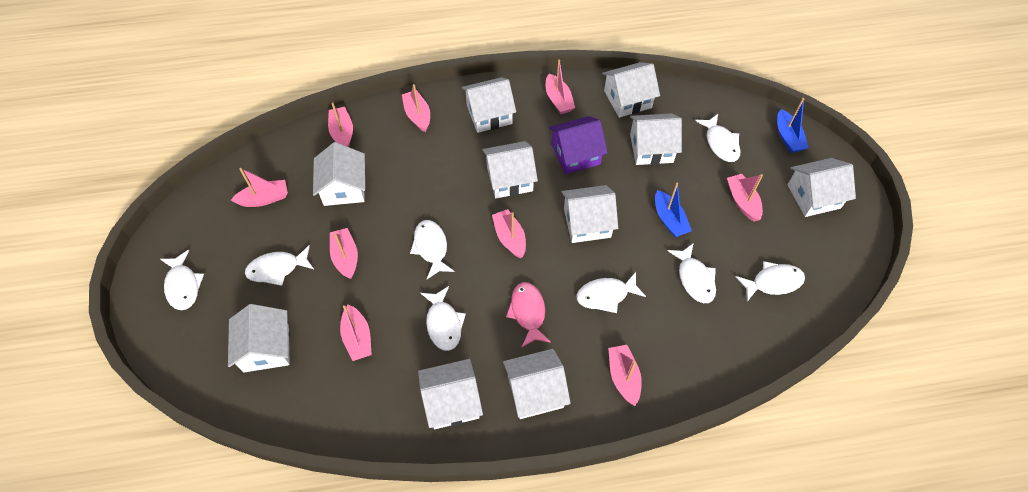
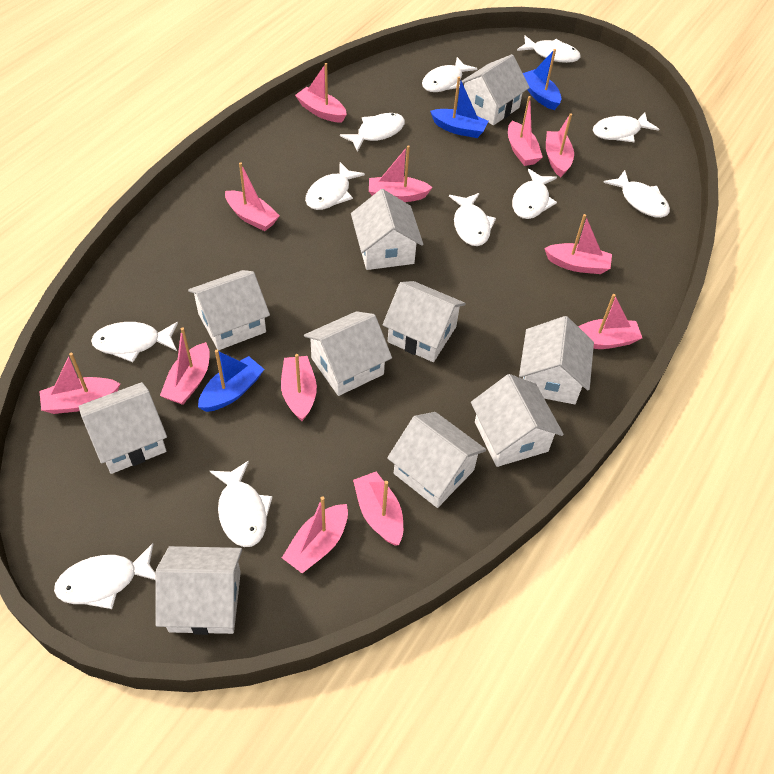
blue boat: [655,183,692,237] [777,98,808,153] = 2 -> [198,350,264,412] [430,77,489,138] [523,49,561,110] = 3
pink boat: [231,168,288,207] [328,102,353,147] [330,228,358,279] [340,305,372,361] [402,84,430,132] [492,209,526,258] [546,60,575,114] [608,345,642,406] [727,174,763,222] = 9 -> [39,353,120,414] [160,327,210,405] [225,162,280,231] [281,354,317,421] [282,496,348,573] [295,63,347,123] [353,472,403,546] [369,145,433,202] [508,96,543,166] [544,214,612,274] [546,113,574,177] [578,294,642,349] = 12
pink fish: [506,282,551,348] = 1 -> none = 0
purple house: [548,116,608,174] = 1 -> none = 0
white fish: [160,250,204,310] [245,245,314,286] [410,220,455,279] [421,286,466,351] [576,272,646,313] [668,243,716,303] [695,114,741,162] [736,261,805,301] = 8 -> [54,543,156,609] [91,322,178,362] [210,461,273,547] [305,162,365,210] [340,113,405,152] [422,57,478,92] [449,193,496,246] [512,169,557,219] [517,35,581,63] [593,112,659,142] [603,170,670,218] = 11

